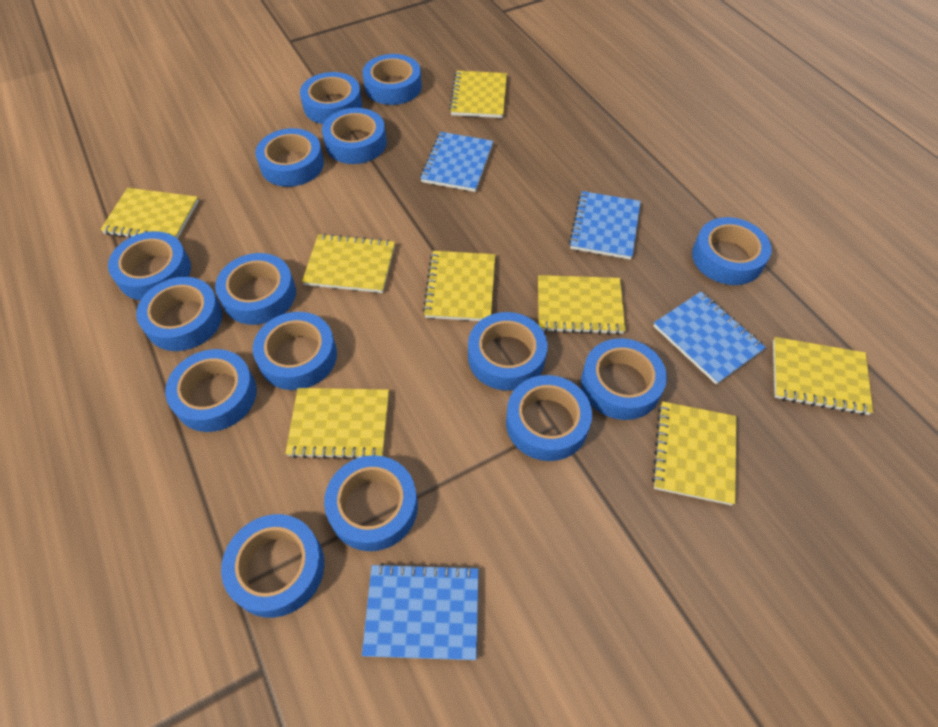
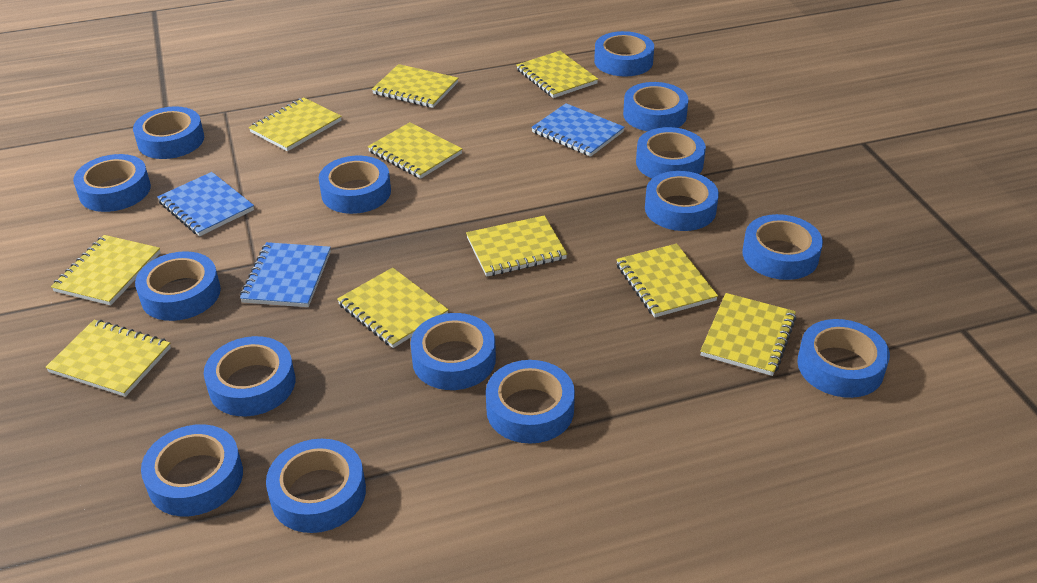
blue notebook: [362,563,479,660] [420,132,493,192] [569,191,641,260] [654,292,766,385] = 4 -> [157,172,254,236] [240,242,331,307] [531,103,625,157] = 3
yellow notebook: [100,188,199,239] [285,388,389,459] [302,233,395,293] [423,251,495,321] [449,71,507,118] [538,275,626,335] [652,401,737,506] [773,337,873,415] = 8 -> [45,320,171,397] [51,235,161,306] [249,97,342,151] [337,268,449,348] [368,122,462,179] [372,64,458,108] [466,215,567,277] [516,51,598,98] [616,244,718,317] [700,293,796,376] = 10

